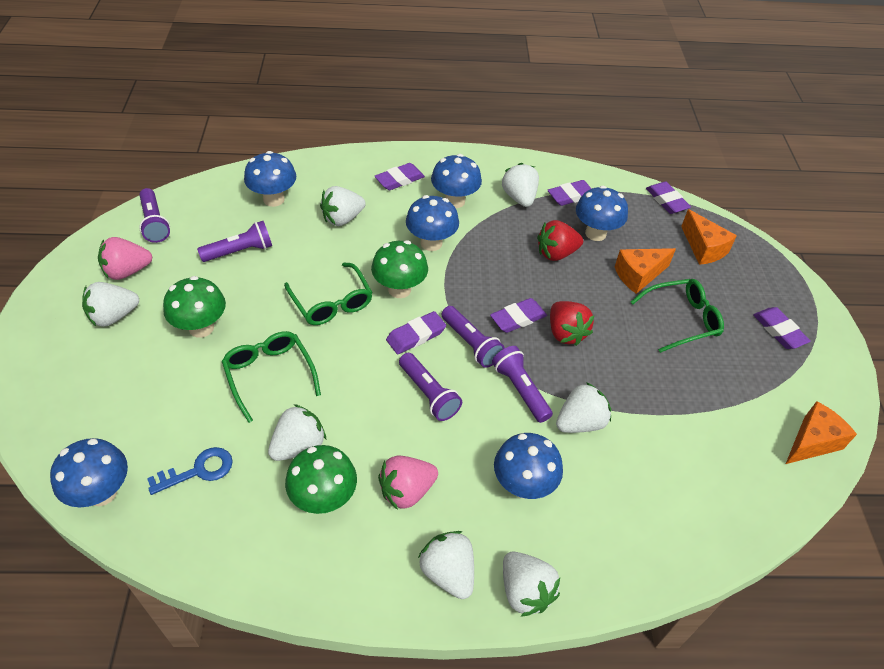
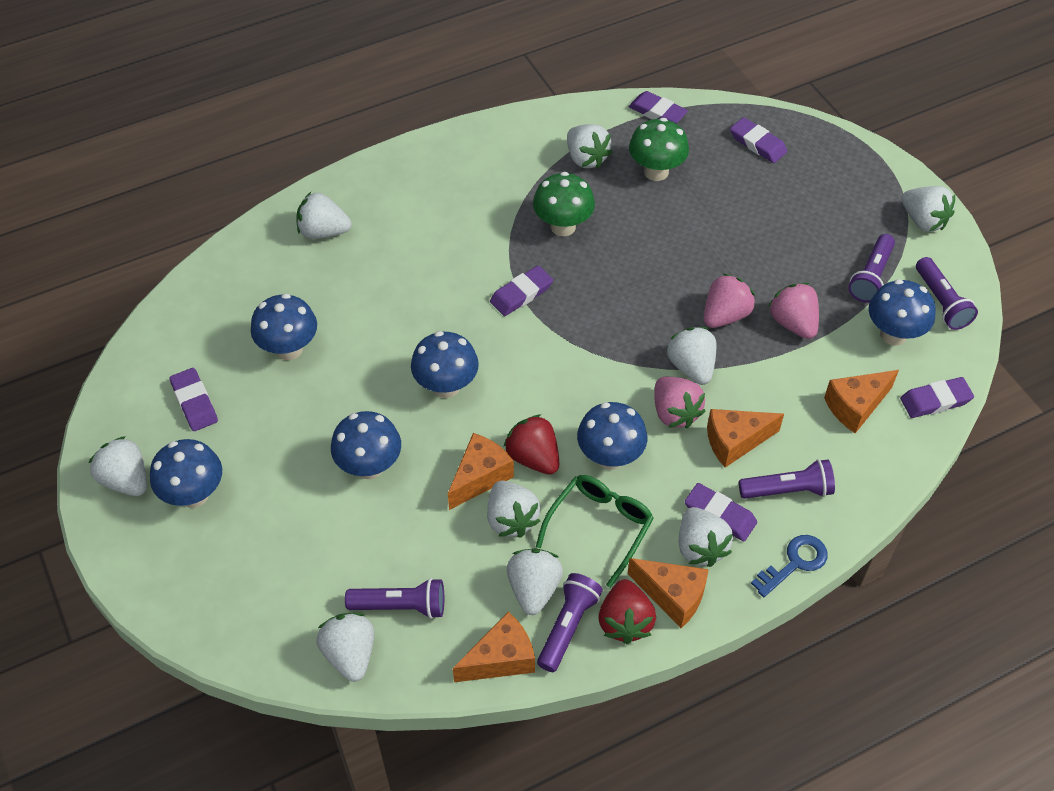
green glasses: [222,331,321,423] [284,263,373,325] [631,279,724,353] = 3 -> [536,475,654,588] = 1
green mushroom: [163,276,226,338] [285,445,357,514] [371,240,428,298] = 3 -> [533,172,595,236] [629,118,689,181] = 2
orange cheese: [615,248,676,294] [681,209,737,265] [786,401,857,464] = 3 -> [448,433,514,510] [453,612,535,682] [628,558,709,628] [707,409,784,467] [824,370,899,433] = 5
pink strawberry: [98,237,152,280] [378,456,438,510] = 2 -> [654,377,706,429] [704,273,755,328] [768,283,819,339] = 3
white strawberry: [82,282,139,327] [268,404,326,461] [320,186,366,226] [418,531,474,599] [502,163,539,207] [503,552,560,617] [556,382,611,433] = 7 -> [89,436,147,496] [297,192,352,239] [316,613,374,682] [487,481,540,538] [507,549,563,615] [567,124,612,168] [667,327,717,385] [679,507,733,567] [901,186,955,232] = 9

